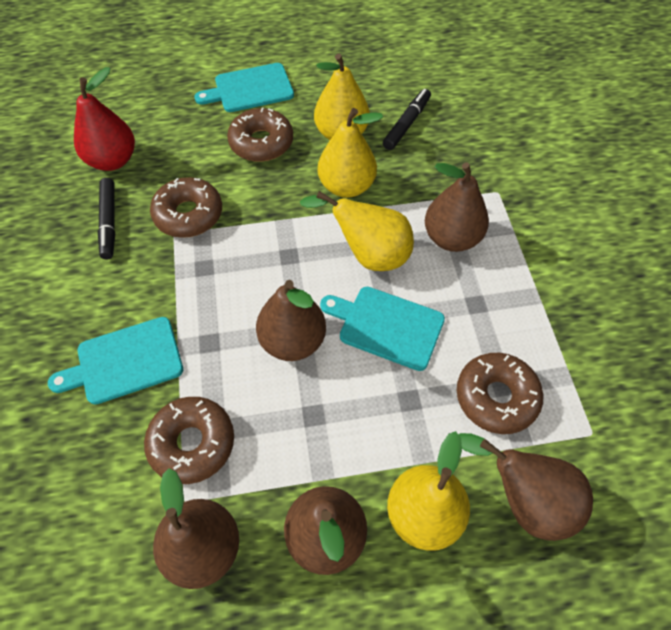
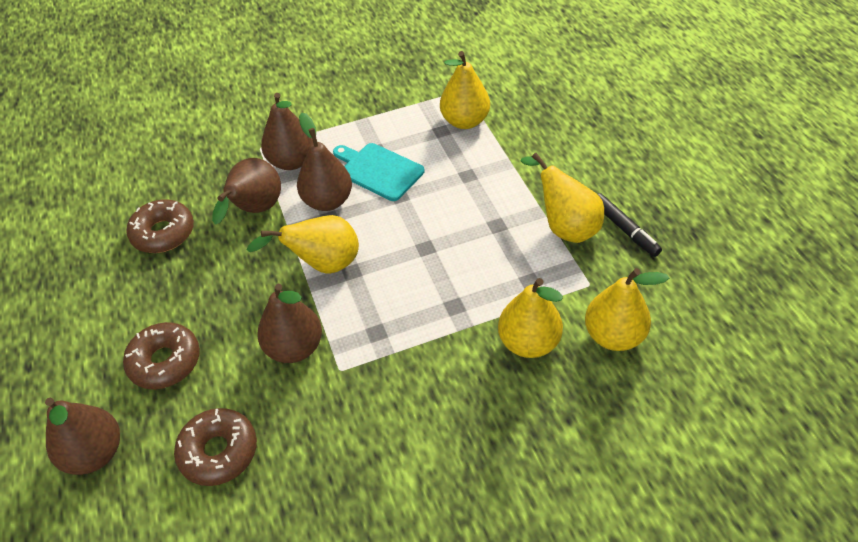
black marker: [98,178,115,259] [383,89,431,150] = 2 -> [597,193,662,257] = 1
brown donut: [144,397,234,484] [150,177,222,238] [227,108,293,162] [457,353,543,434] = 4 -> [123,322,200,389] [126,199,194,253] [174,408,257,486] = 3
red pear: [74,67,135,171] = 1 -> none = 0
turquoise cutting board: [48,317,183,405] [194,63,294,112] [320,287,445,371] = 3 -> [333,143,425,201] = 1
yellow pear: [300,191,414,271] [314,53,370,140] [318,108,383,198] [387,431,470,551] = 4 -> [247,215,359,274] [440,51,490,129] [498,278,563,358] [521,153,604,243] [585,268,669,351] = 5

